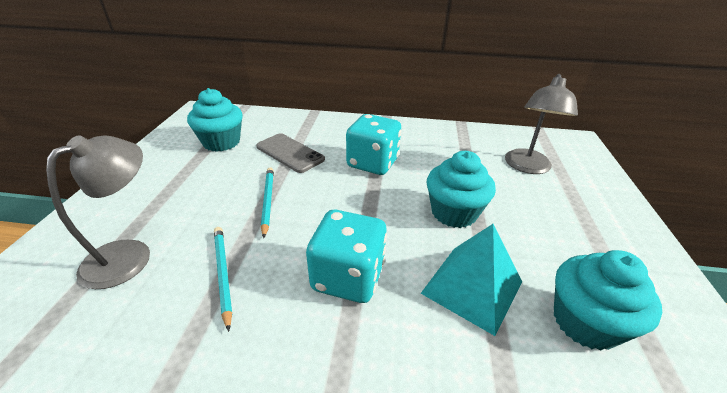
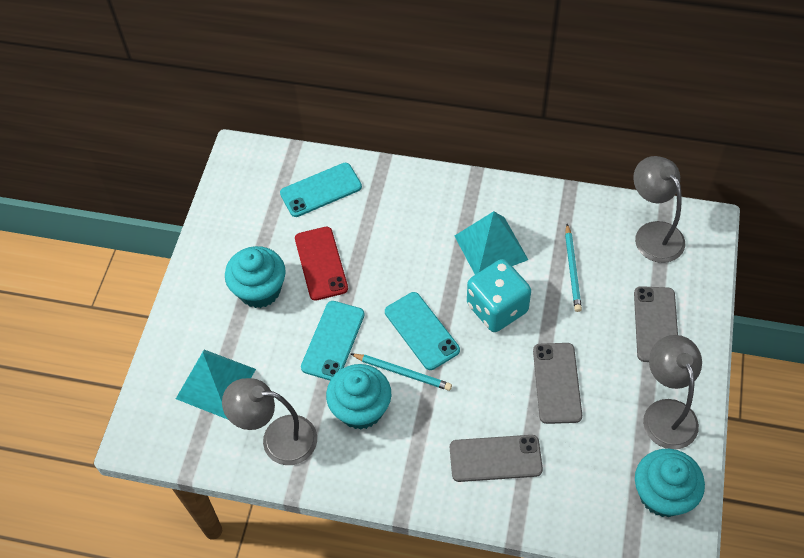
grey lamp: [46,135,150,289] [505,74,578,174] = 2 -> [222,378,317,465] [633,156,685,263] [643,335,702,449] = 3
grey phone: [256,133,325,173] = 1 -> [450,435,543,482] [533,343,582,424] [634,286,678,362] = 3
red phone: none = 0 -> [295,227,348,301] = 1
turquoise dice: [306,210,387,303] [346,114,401,175] = 2 -> [467,259,531,332] = 1
turquoise phone: none = 0 -> [280,163,362,217] [301,301,365,381] [385,292,460,370] = 3
turquoise pyramid: [421,224,522,336] = 1 -> [176,350,256,419] [455,211,528,275] = 2

